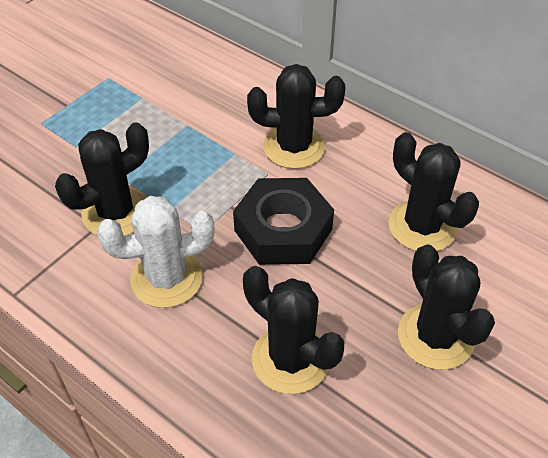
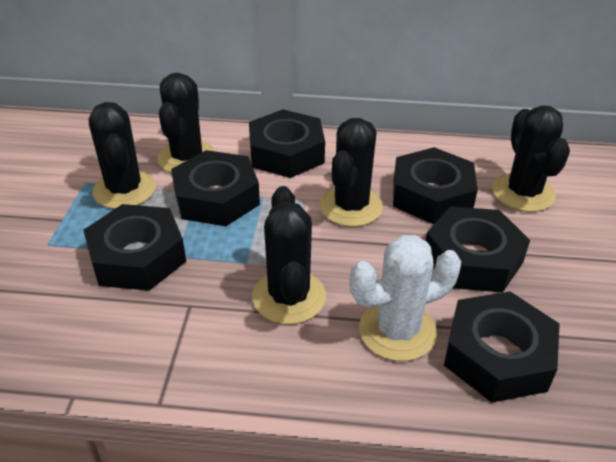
black nut: [233,178,334,265] = 1 -> [83,204,186,291] [171,150,260,226] [249,109,325,178] [393,147,478,224] [425,206,530,292] [444,292,560,403] = 6

